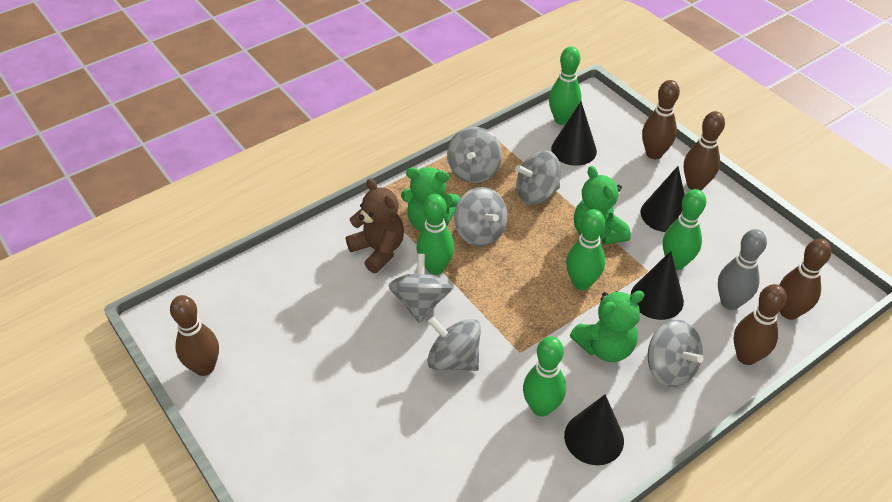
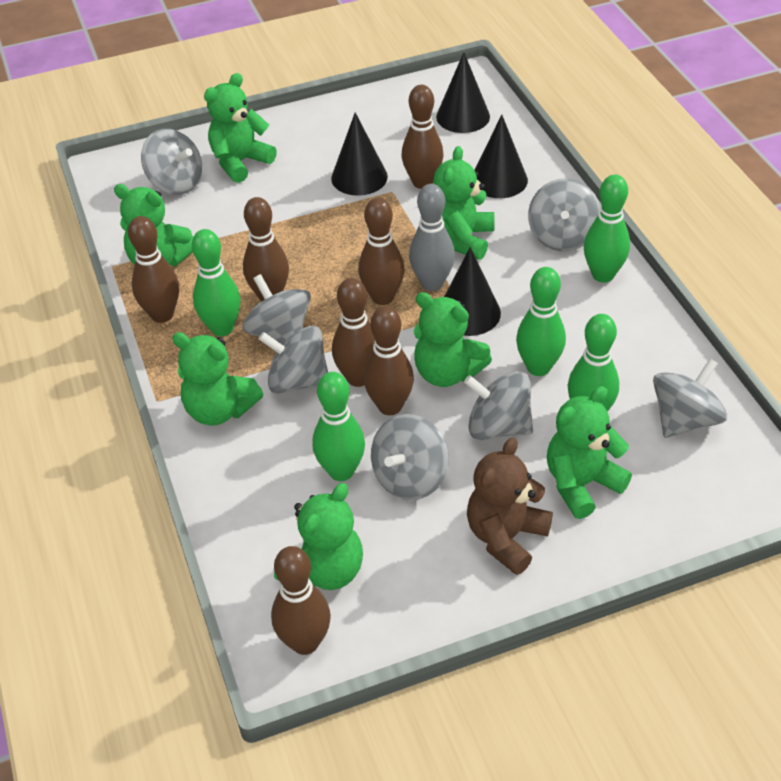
brown bowling pin: [170,295,219,376] [642,80,680,159] [684,111,725,190] [734,284,787,365] [779,239,832,320] = 5 -> [128,216,179,323] [243,197,289,302] [271,546,331,655] [332,278,375,387] [358,198,405,305] [364,306,414,415] [402,85,444,189] = 7
green teddy bear: [401,167,460,232] [570,291,644,362] [574,166,631,244] = 3 -> [114,184,193,267] [172,332,263,425] [204,73,277,183] [274,483,363,590] [413,292,492,387] [433,146,495,260] [547,386,632,519] = 7
grey spinning top: [389,254,452,323] [428,317,481,371] [447,127,502,183] [454,187,508,247] [515,150,561,205] [647,320,703,387] = 6 -> [141,129,202,195] [242,274,311,344] [259,326,328,394] [371,414,449,500] [464,371,533,440] [528,178,600,251] [653,359,727,438] = 7

